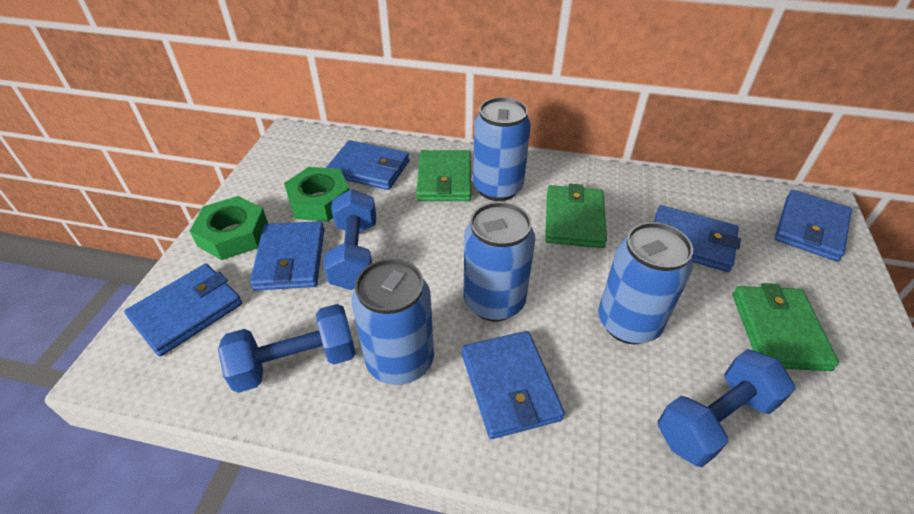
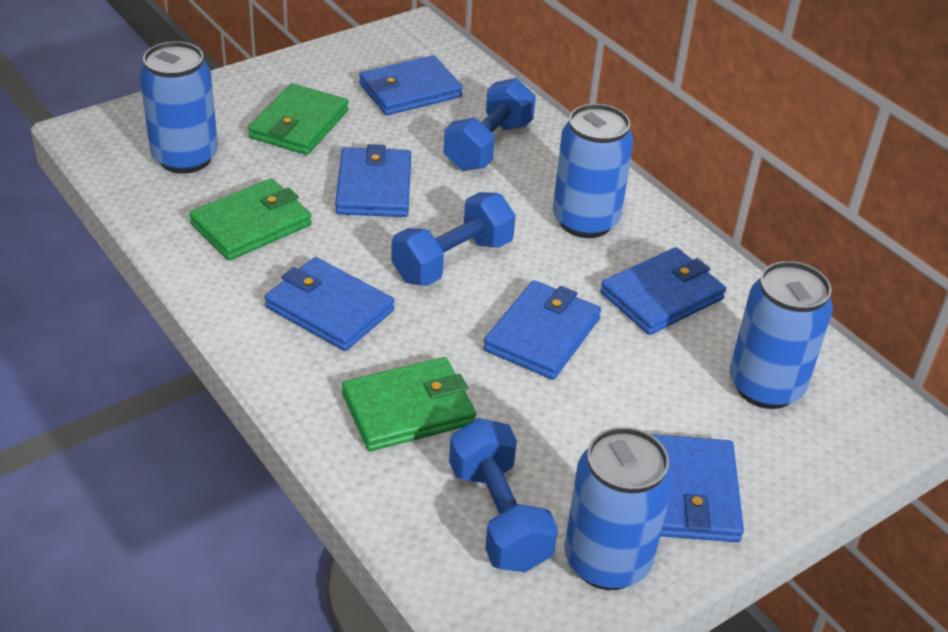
green nut: [190,196,268,260] [284,167,349,222] = 2 -> none = 0

